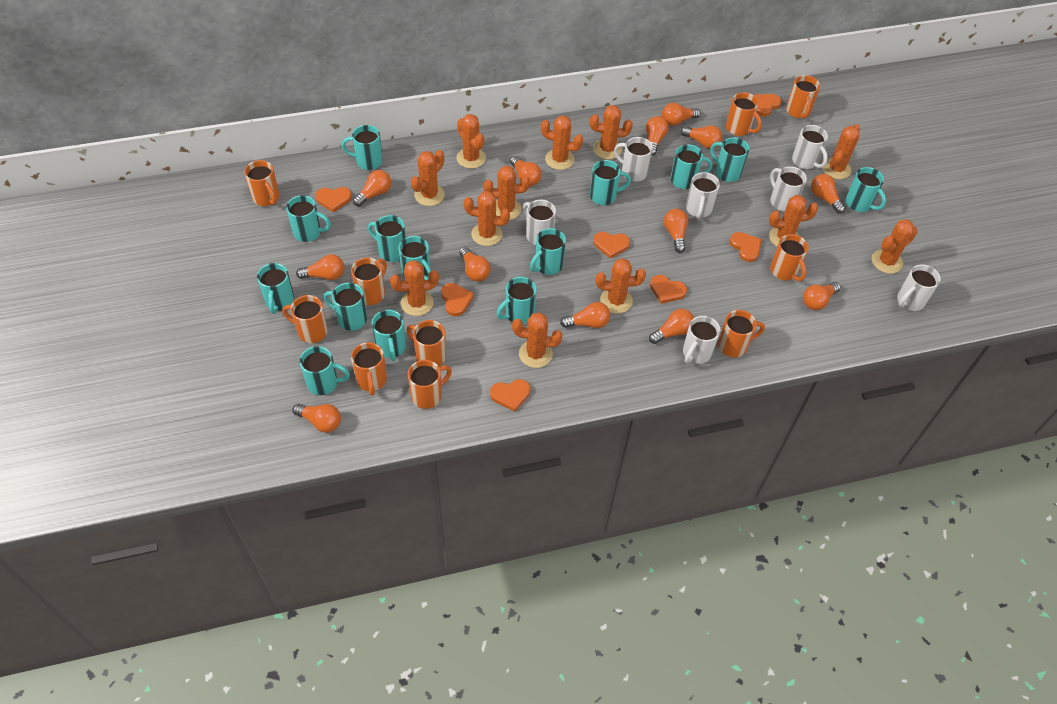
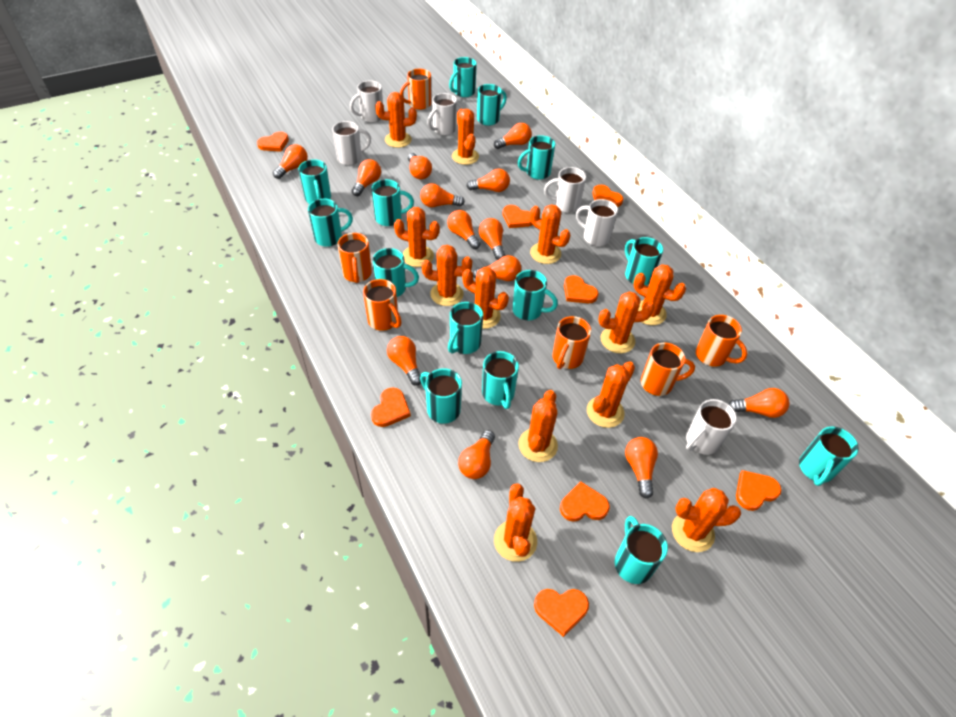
orange heart: [315,187,352,212] [441,283,474,316] [490,379,530,412] [593,232,630,259] [650,275,687,304] [730,232,762,262] [754,94,782,117] = 7 -> [257,132,289,152] [371,387,411,427] [502,205,533,228] [534,589,589,637] [560,481,610,522] [564,275,599,303] [592,185,624,207] [736,470,782,511] = 8
orange mug: [244,160,279,206] [282,295,328,343] [351,258,387,305] [351,342,387,396] [407,320,446,366] [408,360,452,409] [718,310,765,358] [726,92,762,136] [770,234,809,281] [786,75,820,119] = 10 -> [337,233,372,283] [363,279,402,331] [400,69,431,110] [552,316,591,369] [641,343,695,396] [696,315,748,367] = 6
white mug: [523,200,556,245] [614,137,653,182] [683,316,721,364] [686,172,720,219] [770,166,807,211] [792,125,828,169] [897,264,941,311] = 7 -> [332,121,371,165] [350,80,383,123] [427,93,457,135] [544,167,586,213] [576,199,618,246] [686,399,737,455] = 6

